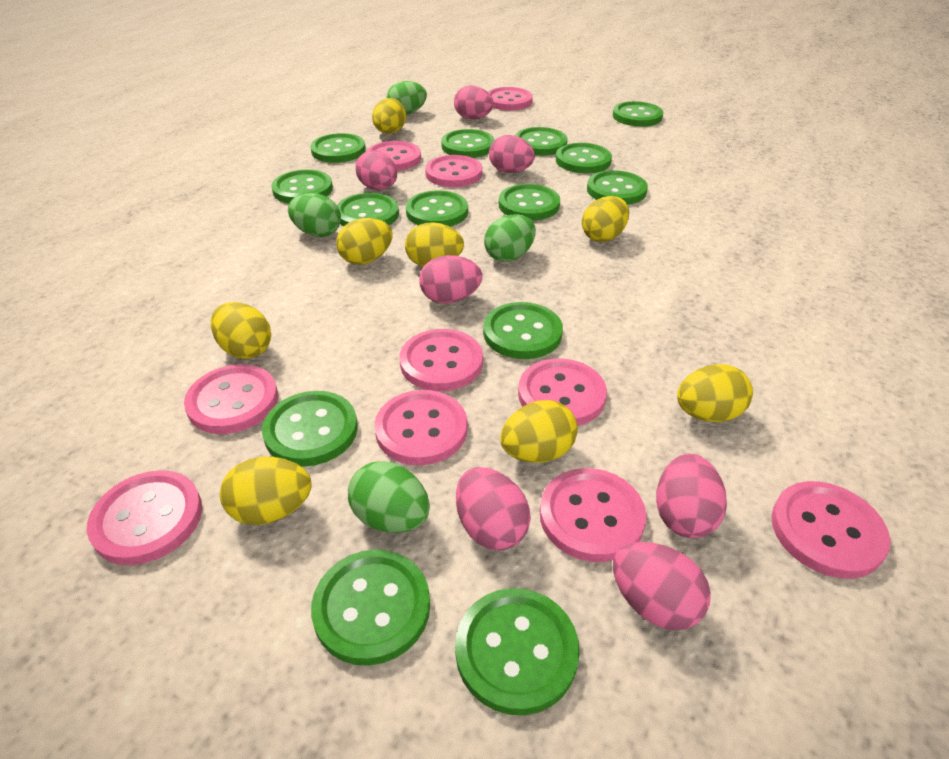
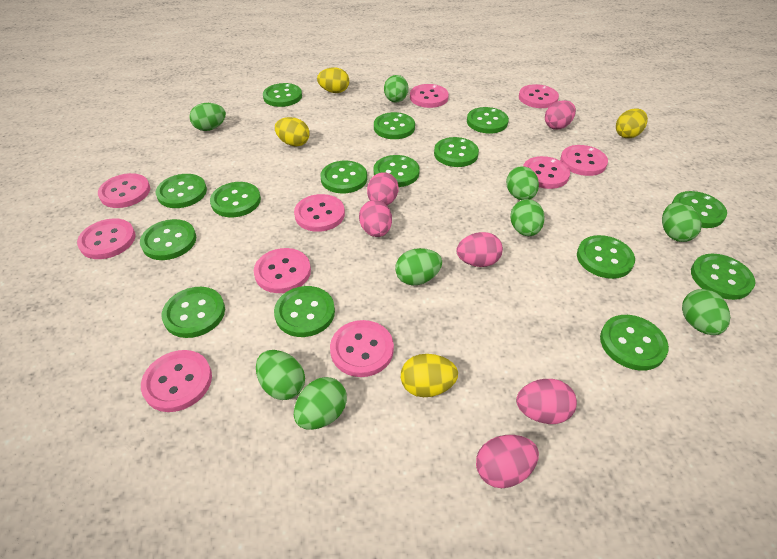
green button: [262,391,358,466] [271,170,333,204] [310,133,366,163] [311,550,430,666] [337,193,399,227] [406,190,468,227] [441,129,495,158] [455,588,580,715] [483,302,563,359] [499,184,560,221] [515,127,568,156] [556,143,612,174] [587,170,648,205] [613,101,663,127] = 14 -> [140,219,196,260] [156,174,207,208] [162,287,225,338] [210,182,261,217] [263,83,302,107] [274,286,335,337] [320,160,367,194] [374,112,415,139] [374,155,420,187] [434,137,479,167] [467,107,509,134] [577,235,635,279] [600,315,669,371] [672,191,727,228] [691,254,755,300] = 15
green egg: [288,193,341,237] [348,461,430,533] [387,81,427,115] [484,214,536,262] = 4 -> [189,103,226,131] [256,350,305,400] [294,377,347,430] [384,75,408,102] [395,248,442,286] [506,166,539,200] [510,199,545,236] [662,202,702,242] [682,289,730,335] = 9
pink egg: [355,150,397,190] [419,255,482,304] [454,85,494,119] [456,467,531,550] [489,135,535,173] [613,542,711,631] [656,454,727,538] = 7 -> [359,200,392,237] [367,172,399,205] [456,232,503,267] [476,435,539,488] [516,379,577,424] [545,100,576,130] = 6
yellow egg: [211,302,271,359] [220,457,312,525] [336,218,392,265] [372,98,406,134] [405,222,464,267] [500,400,578,463] [582,196,629,242] [677,364,753,422] = 8 -> [275,117,310,147] [317,67,349,93] [401,354,458,397] [616,108,648,138] = 4

